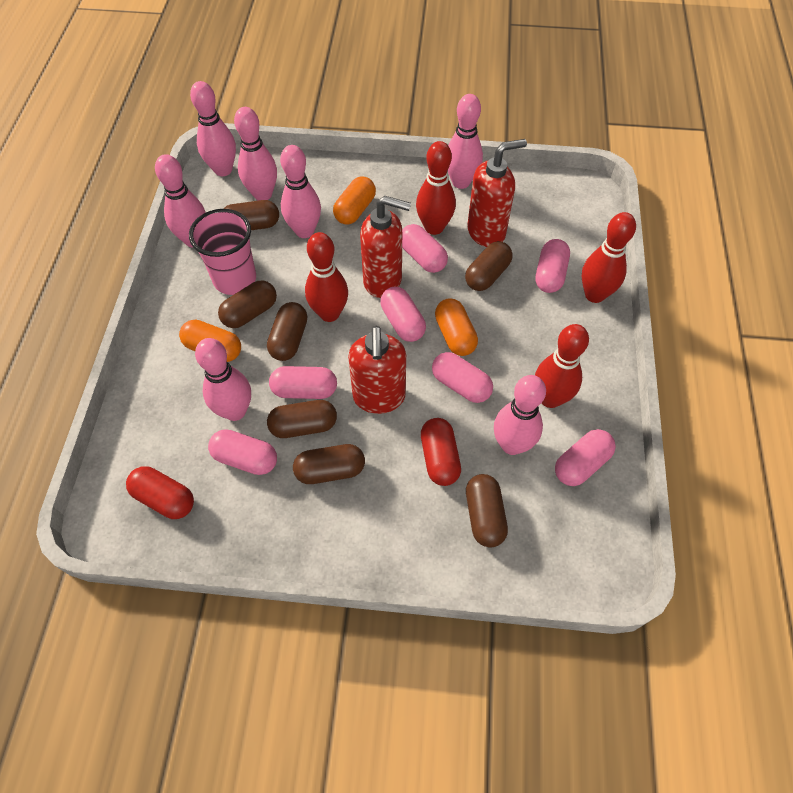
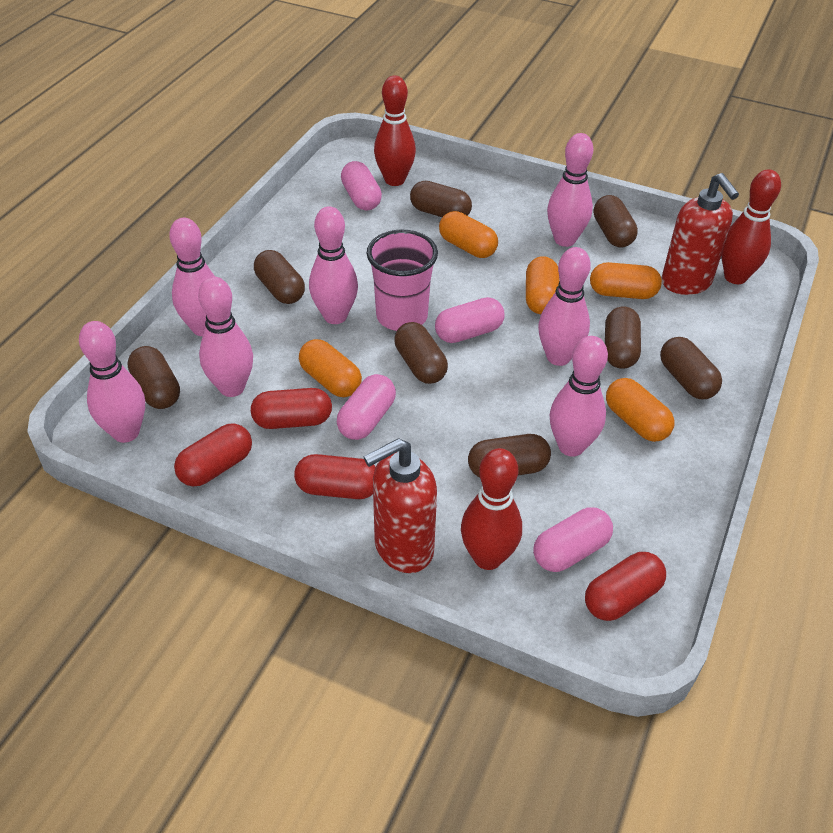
brown capsule: [218,280,277,328] [223,200,279,230] [267,302,307,361] [267,400,337,438] [293,444,365,484] [465,241,513,291] [466,474,508,548] = 7 -> [127,346,180,409] [254,250,305,304] [394,322,448,384] [410,181,472,217] [468,434,551,478] [594,195,638,247] [605,307,641,369] [660,337,722,399] = 8
orange capsule: [179,319,241,362] [333,176,376,224] [435,298,478,356] = 3 -> [299,339,362,397] [439,211,498,258] [526,256,559,314] [590,262,662,299] [606,378,674,442] = 5
pink capsule: [208,429,277,475] [269,366,337,399] [380,287,426,342] [402,224,448,273] [432,352,493,403] [536,239,570,293] [555,429,616,486] = 7 -> [337,374,396,440] [341,161,382,211] [435,297,505,343] [533,507,613,572] = 4
red bowling pin: [305,232,348,322] [416,141,456,235] [535,324,589,408] [582,212,636,303] = 4 -> [374,76,416,186] [461,448,522,570] [721,169,781,284] = 3
red capsule: [126,467,194,519] [421,418,461,486] = 2 -> [174,423,252,487] [251,388,332,429] [294,454,376,499] [585,552,666,621] = 4
red soap dispenser: [348,326,406,414] [360,196,411,298] [467,139,527,247] = 3 -> [364,438,437,573] [662,173,739,295] = 2

